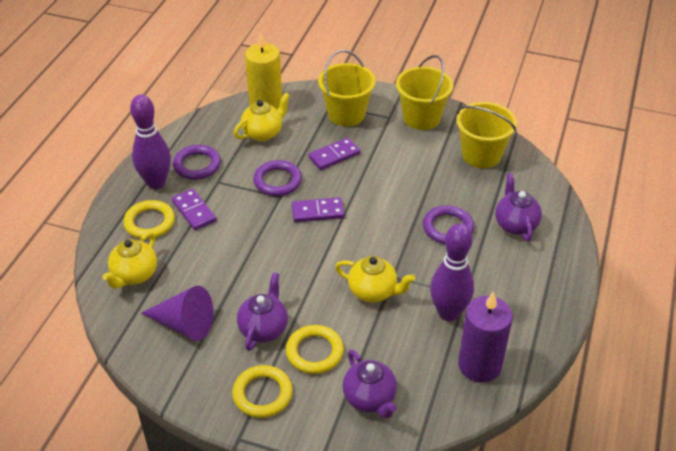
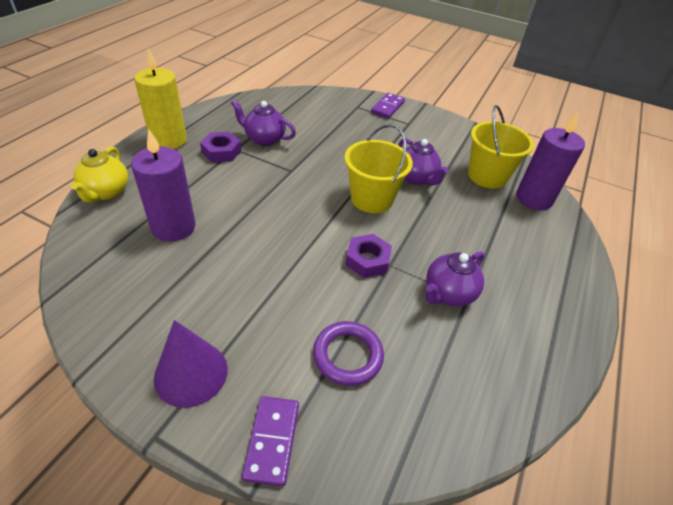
purple bowling pin: [130,95,171,189] [430,223,474,321] = 2 -> none = 0
purple candle: [458,291,513,383] = 1 -> [131,129,195,242] [516,112,585,210] = 2
purple domino: [172,189,217,230] [292,197,345,222] [308,138,360,170] = 3 -> [242,396,299,487] [371,93,405,119] = 2
purple nut: none = 0 -> [200,132,241,162] [345,234,392,278] = 2
purple ring: [173,145,221,180] [253,160,302,196] [423,205,474,244] = 3 -> [313,321,384,386] = 1
yellow bucket: [318,50,376,126] [396,55,454,130] [456,102,517,168] = 3 -> [345,124,413,213] [468,105,534,189] = 2
yellow ring: [123,200,175,239] [232,365,293,418] [286,325,344,374] = 3 -> none = 0
yellow teapot: [102,232,157,289] [234,93,290,141] [335,256,415,302] = 3 -> [71,146,128,202] = 1

